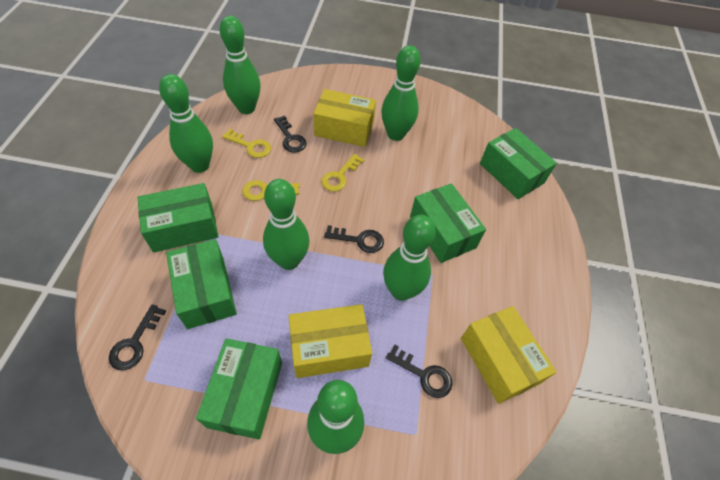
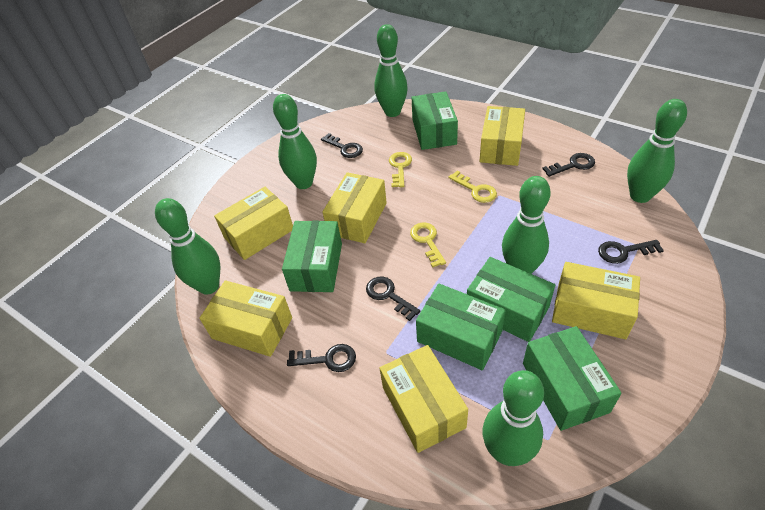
black key: [109,304,166,371] [274,116,307,152] [324,225,384,253] [386,345,453,398] = 4 -> [287,344,356,372] [321,133,363,158] [366,277,420,321] [542,153,595,177] [598,240,664,264] = 5
yellow box: [289,304,372,378] [313,89,376,147] [461,306,556,404] = 3 -> [199,280,292,357] [214,187,293,260] [323,172,387,243] [380,345,468,453] [480,106,525,166] [552,262,640,339] = 6

